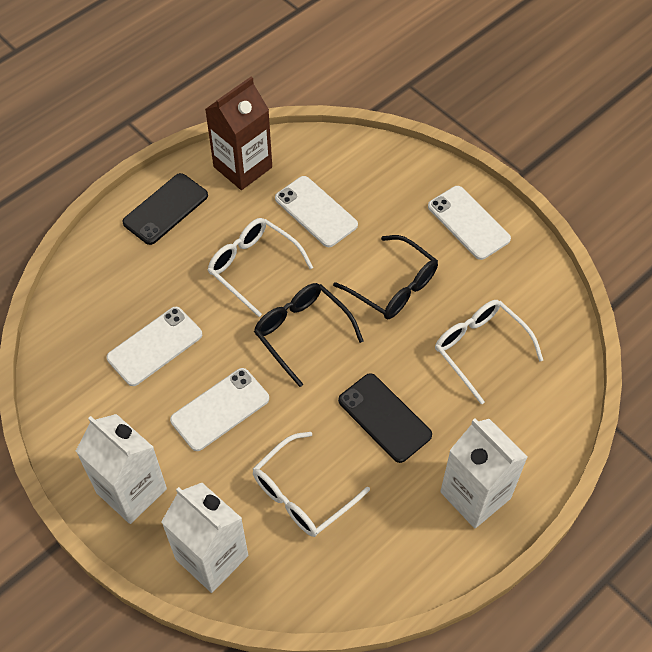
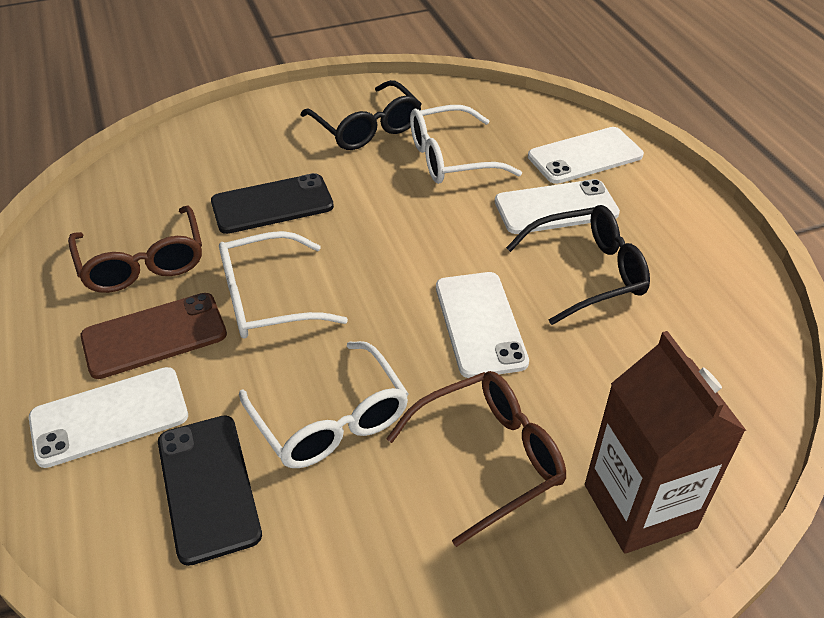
brown glasses: none = 0 -> [68,206,202,293] [386,371,566,547] = 2
brown phone: none = 0 -> [80,293,227,379] = 1
white carton: [76,414,167,524] [161,483,248,593] [440,418,528,528] = 3 -> none = 0

